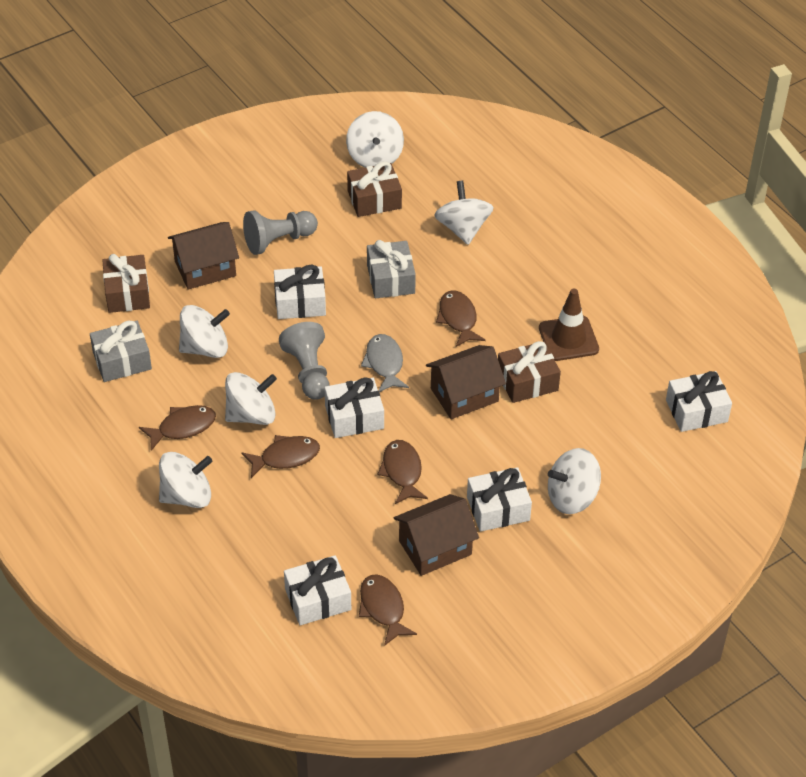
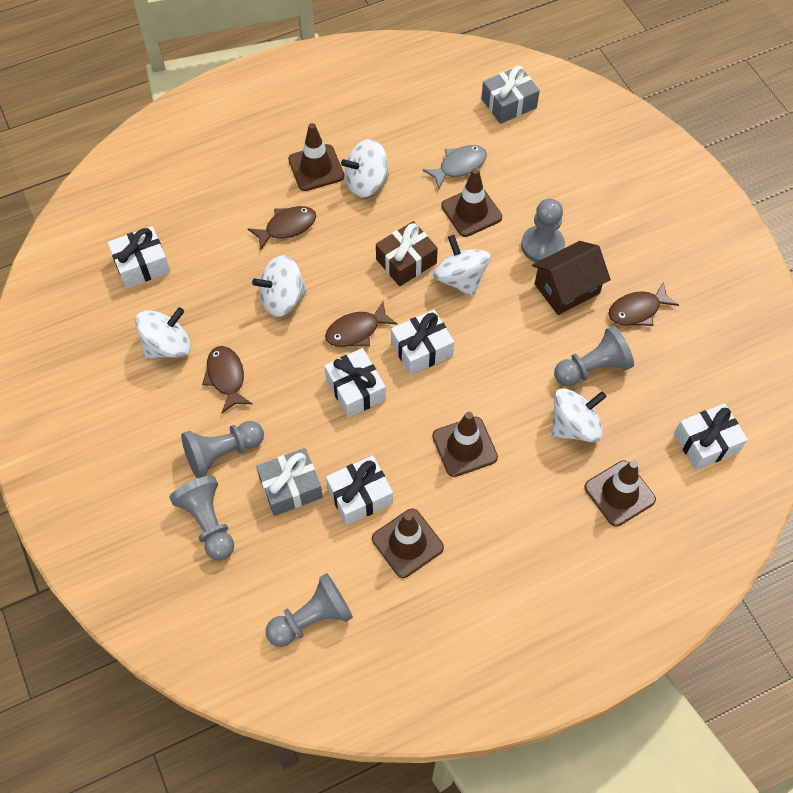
brown fish: [139,405,216,451] [242,435,320,478] [359,574,417,646] [377,440,428,504] [436,291,486,347] = 5 -> [202,346,252,413] [248,206,316,251] [325,301,397,347] [608,282,679,326] = 4
brown gift: [102,254,150,313] [347,161,402,217] [498,341,561,403] = 3 -> [376,221,438,286] = 1
brown house: [168,222,239,290] [393,494,479,576] [426,345,506,419] = 3 -> [532,241,611,315] = 1
brown traffic cone: [539,289,599,361] = 1 -> [288,123,344,191] [372,509,444,578] [432,412,498,477] [441,168,502,237] [585,460,656,527] = 5
grey pawn: [243,210,318,255] [279,322,329,400] = 2 -> [169,476,234,561] [181,421,264,478] [266,573,353,647] [521,199,565,262] [554,326,634,386] = 5
white spinning top: [159,452,212,508] [179,305,230,358] [225,372,277,425] [346,111,404,168] [434,181,494,245] [548,448,601,514] = 6 -> [135,307,191,359] [252,255,307,317] [341,139,389,198] [433,235,491,297] [551,388,607,442] = 5

